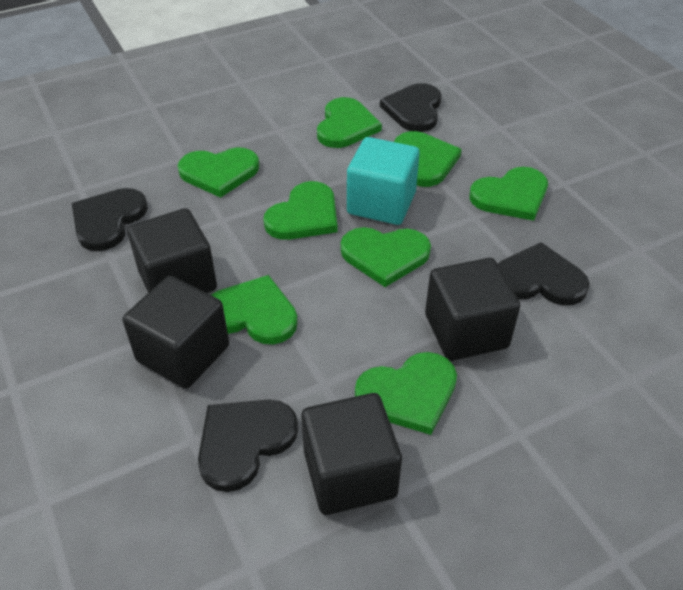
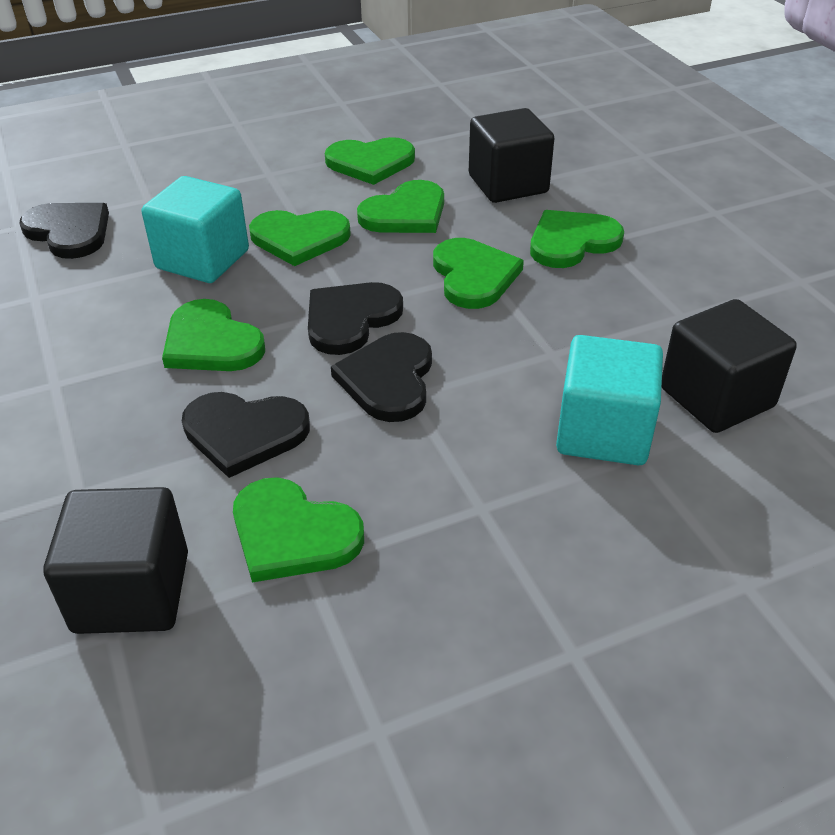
black cube: [123,276,229,389] [127,208,217,293] [301,393,402,515] [425,258,520,361] = 4 -> [43,487,188,634] [469,108,554,203] [662,299,797,433] = 3
green heart: [178,147,259,198] [211,275,298,344] [263,181,337,240] [317,97,382,148] [341,227,431,287] [355,352,457,435] [394,131,462,187] [469,167,548,221] = 8 -> [162,299,265,371] [233,477,364,583] [249,210,351,266] [325,137,415,185] [357,180,444,233] [433,238,524,309] [530,210,624,268] = 7
turquoise cube: [347,137,420,225] = 1 -> [141,176,249,283] [556,335,663,465] = 2

